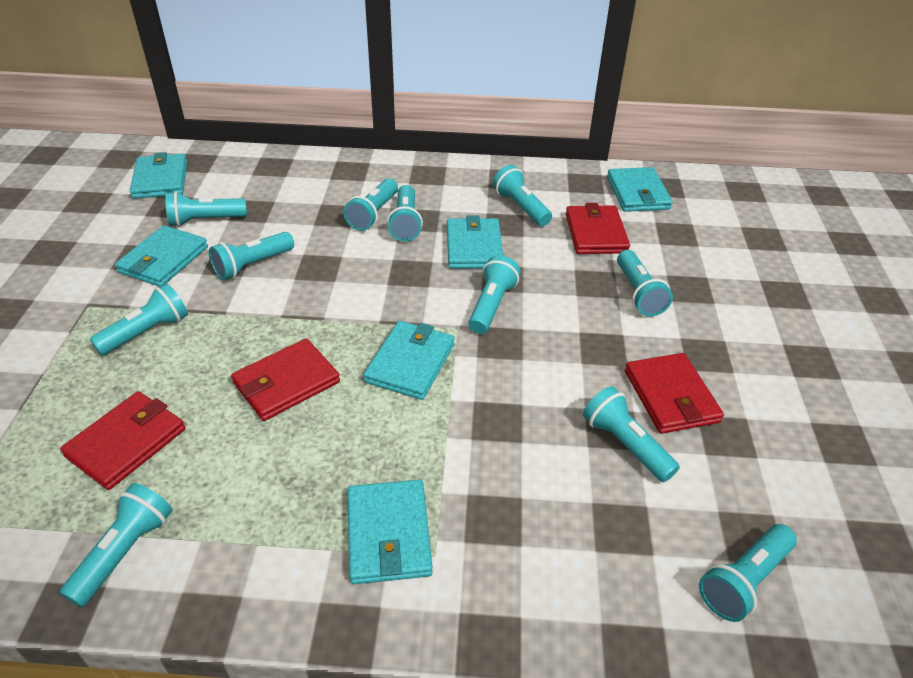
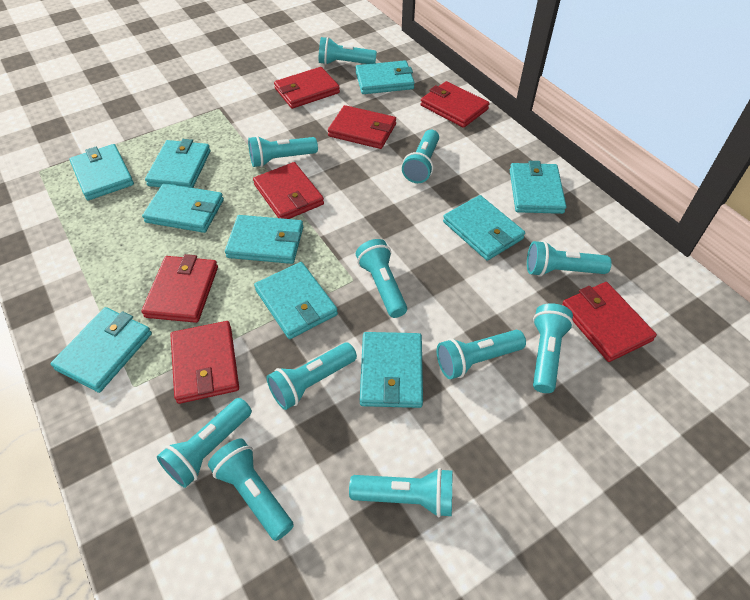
red wallet: [60,391,185,490] [231,339,340,421] [566,203,630,254] [625,353,724,434] = 4 -> [142,254,218,323] [170,321,239,404] [253,162,324,219] [274,67,340,109] [328,105,396,149] [421,81,490,128] [562,282,657,362] = 7
turquoise wallet: [115,225,208,287] [130,152,187,199] [347,480,432,584] [364,321,455,400] [447,215,503,269] [607,167,673,212] = 6 -> [51,307,152,393] [69,144,134,200] [142,183,224,233] [145,139,211,188] [225,215,303,264] [254,262,338,339] [355,60,415,94] [360,332,423,408] [443,195,525,261] [510,161,566,214] = 10

